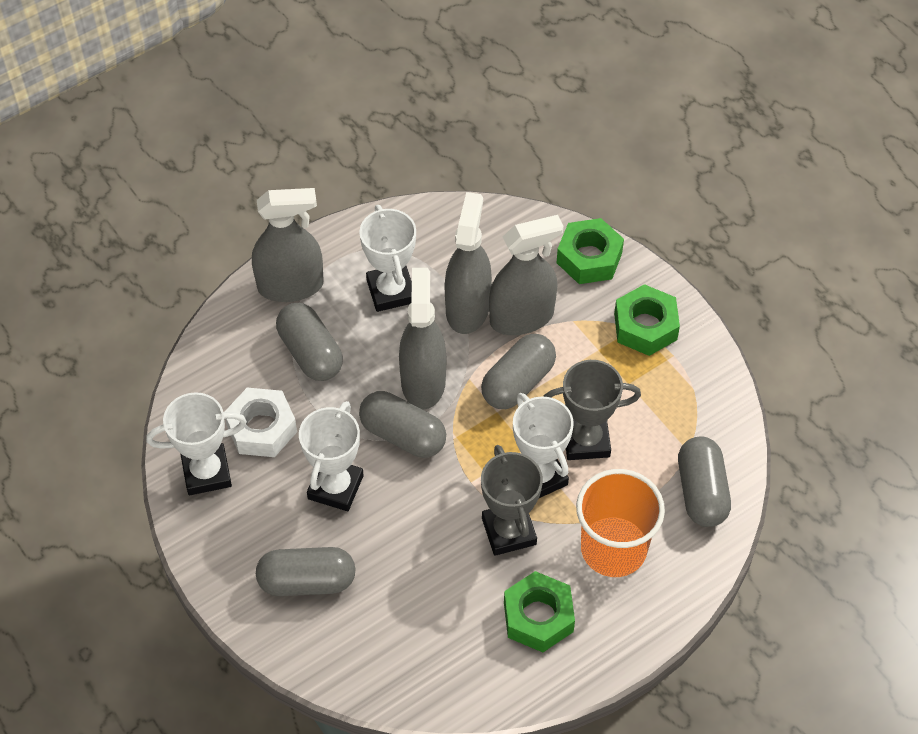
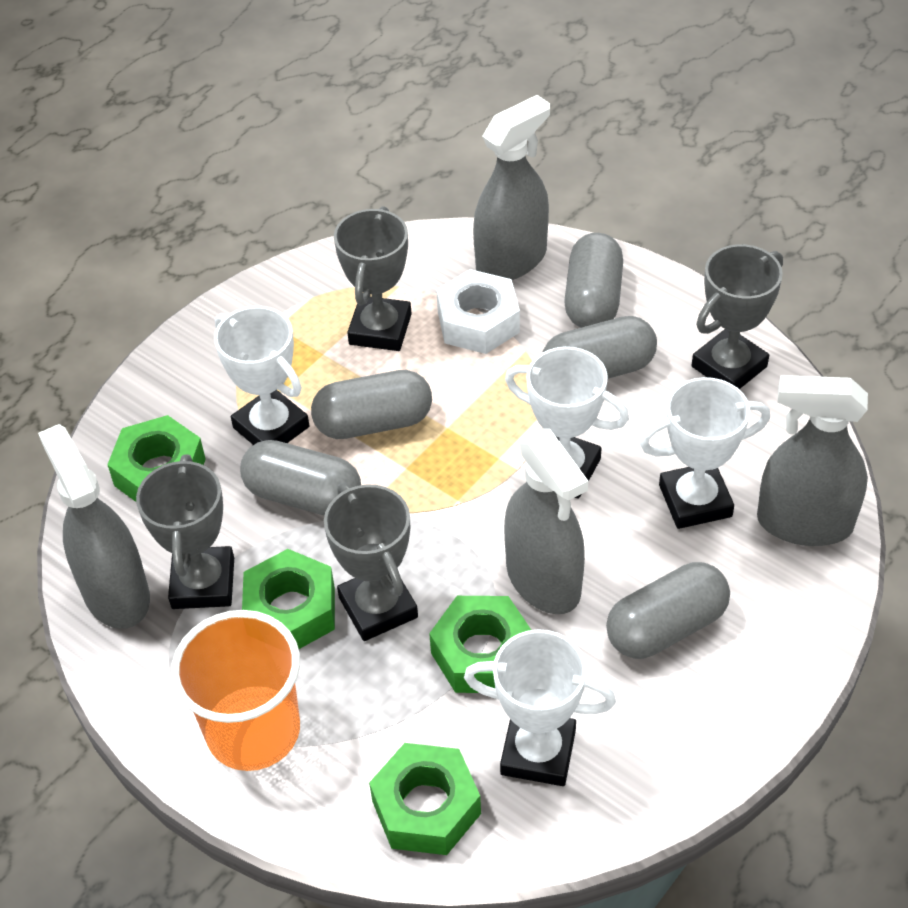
green nut: [504,571,575,652] [557,218,624,284] [614,284,680,356] = 3 -> [107,415,206,502] [242,549,335,649] [369,743,481,855] [429,596,531,693] = 4
grey trophy: [481,445,543,556] [543,360,641,460] = 2 -> [136,454,234,609] [324,483,418,641] [334,206,412,351] [692,244,783,389] = 4

